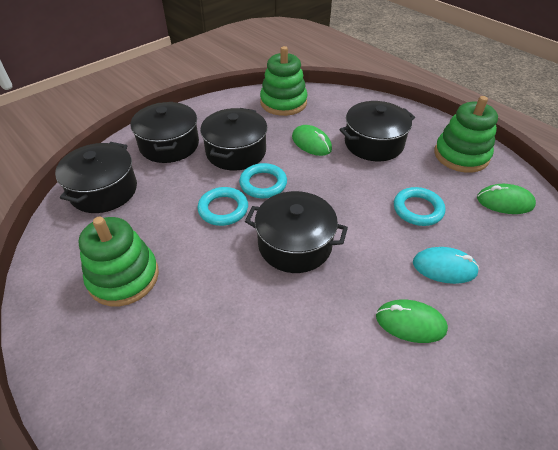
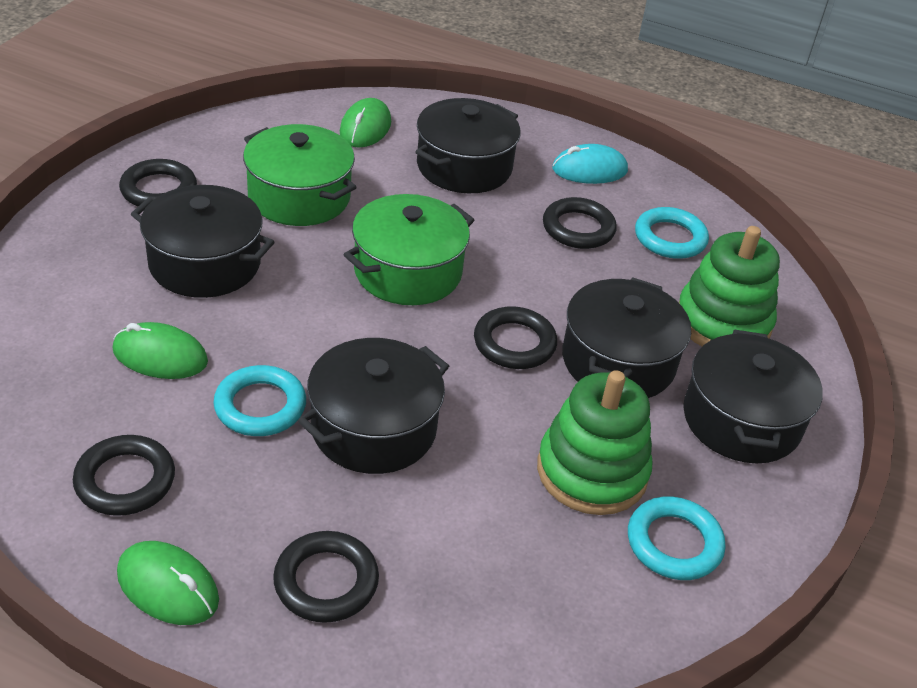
black ring: none = 0 -> [73,435,175,516] [119,159,197,206] [273,531,379,623] [474,306,557,369] [543,197,617,249] = 5
green pot: none = 0 -> [243,124,357,226] [343,194,474,305] = 2
green stacking toy: [78,217,159,306] [260,46,307,116] [434,96,498,173] = 3 -> [537,370,652,515] [679,226,780,346] = 2

